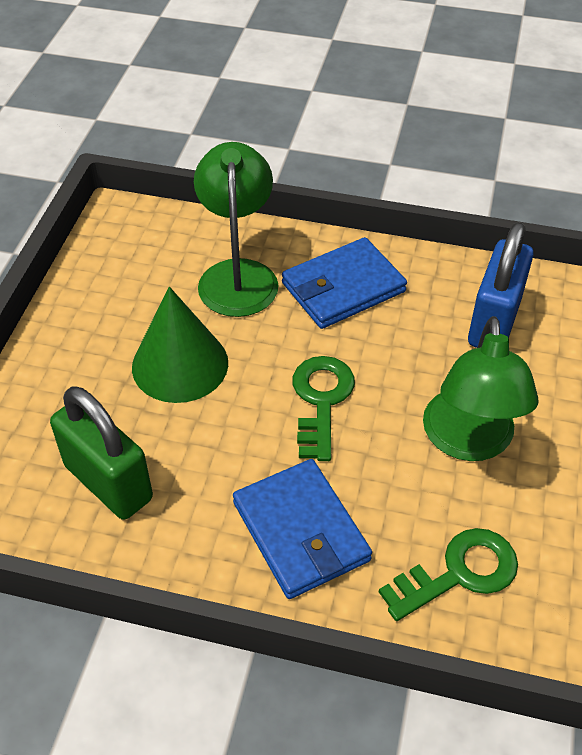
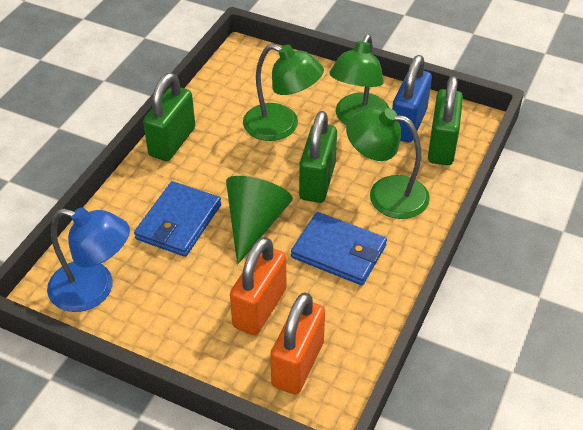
blue lamp: none = 0 -> [47,207,130,312] = 1
green key: [292,356,355,461] [379,528,518,621] = 2 -> none = 0
green lamp: [194,142,279,317] [423,316,539,461] = 2 -> [243,44,324,141] [329,34,389,125] [346,107,430,219] = 3
green padlock: [50,386,153,520] = 1 -> [143,73,195,161] [299,111,337,203] [428,76,463,165] = 3
orange padlock: none = 0 -> [230,237,286,335] [270,292,325,394] = 2

